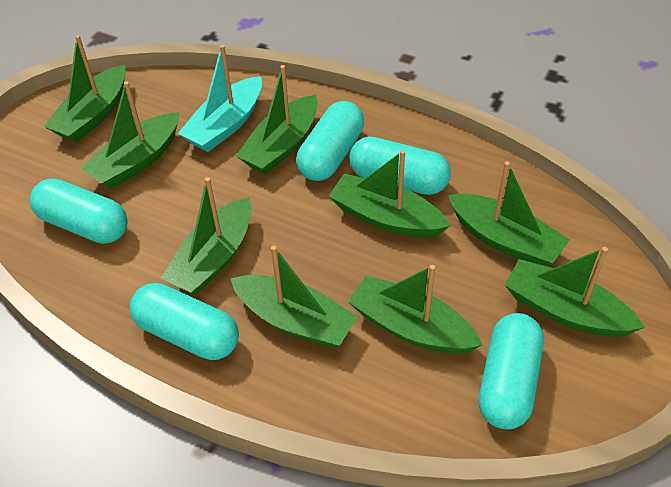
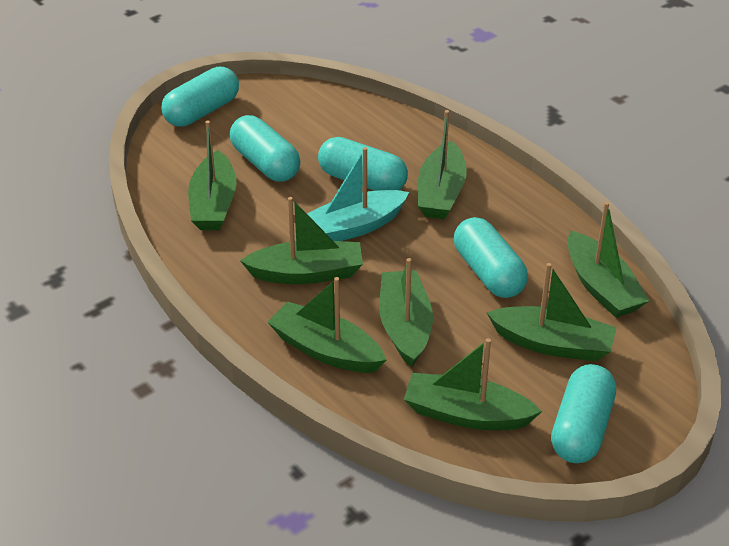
green boat: [44,35,126,143] [81,81,180,189] [161,177,252,295] [230,246,358,348] [236,65,318,174] [329,150,451,238] [348,265,483,354] [448,161,569,266] [505,247,645,337] = 9 -> [188,121,236,230] [240,197,363,284] [267,277,386,373] [379,258,433,367] [404,338,542,430] [418,110,467,219] [487,263,617,361] [567,202,649,318] = 8

